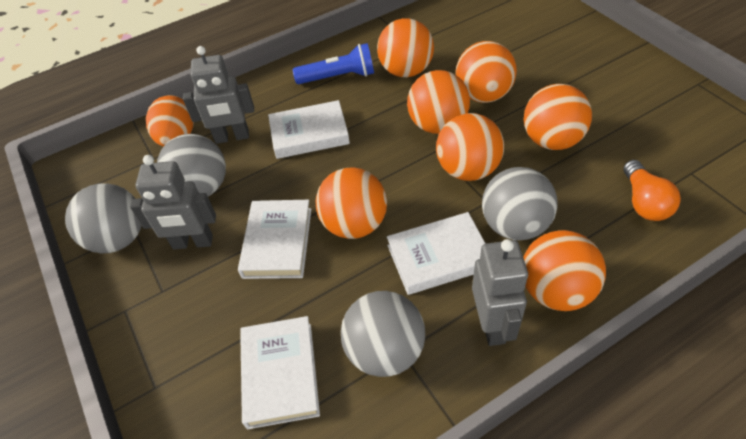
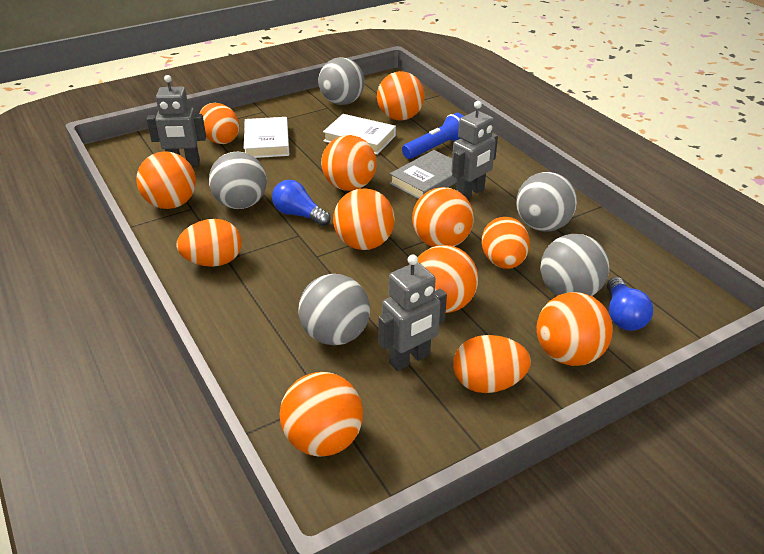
blue light bulb: none = 0 -> [272,180,330,226] [607,277,653,331] = 2
grey ball: [65,184,142,253] [157,134,226,196] [341,291,425,377] [482,167,558,240] = 4 -> [209,152,267,209] [298,274,370,345] [318,57,364,105] [516,172,577,232] [540,234,609,296] = 5
grey book: none = 0 -> [390,150,457,199] = 1
orange ball: [316,167,387,239] [377,18,434,77] [407,70,470,134] [436,113,504,181] [455,41,517,103] [523,230,606,311] [524,84,592,150] = 7 -> [136,151,196,209] [280,372,363,457] [321,135,377,191] [333,188,395,250] [377,71,425,121] [412,187,474,247] [418,245,478,313] [537,292,613,366] = 8
orange egg: [146,95,194,147] = 1 -> [176,219,242,267] [199,103,240,144] [453,335,531,393] [481,217,530,269] = 4
orange light bulb: [623,160,681,221] = 1 -> none = 0
white book: [238,200,311,279] [240,316,320,429] [268,100,350,159] [387,212,486,295] = 4 -> [244,117,289,158] [323,114,396,155] = 2

